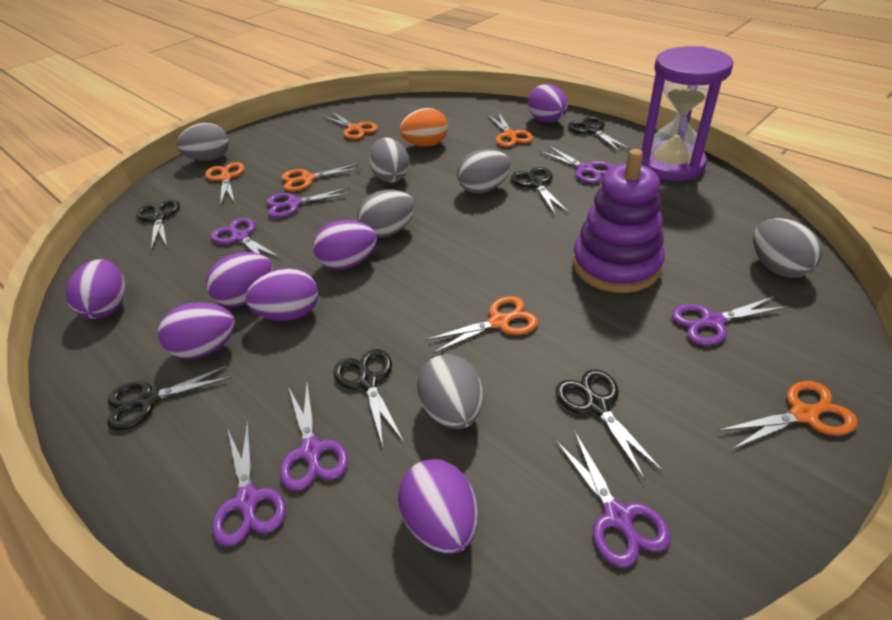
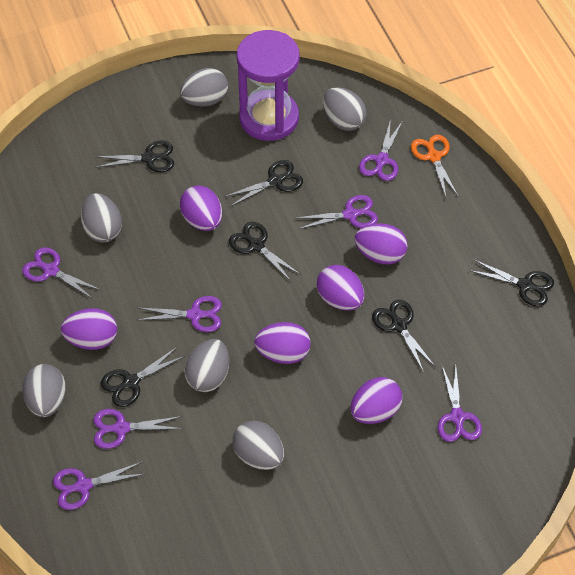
orange egg: [399,108,448,147] = 1 -> none = 0
orange scissors: [205,162,244,205] [281,163,362,192] [323,111,378,140] [426,296,538,353] [487,112,533,147] [718,381,857,449] = 6 -> [411,135,458,197] = 1
purple egg: [66,259,125,319] [158,302,235,359] [206,252,273,307] [246,268,318,321] [313,220,377,270] [398,459,478,554] [528,84,568,123] = 7 -> [61,308,117,350] [180,185,222,231] [254,322,311,364] [317,265,364,310] [350,377,403,424] [355,223,408,265] = 6
purple stacking toy: [573,149,665,293] = 1 -> none = 0

